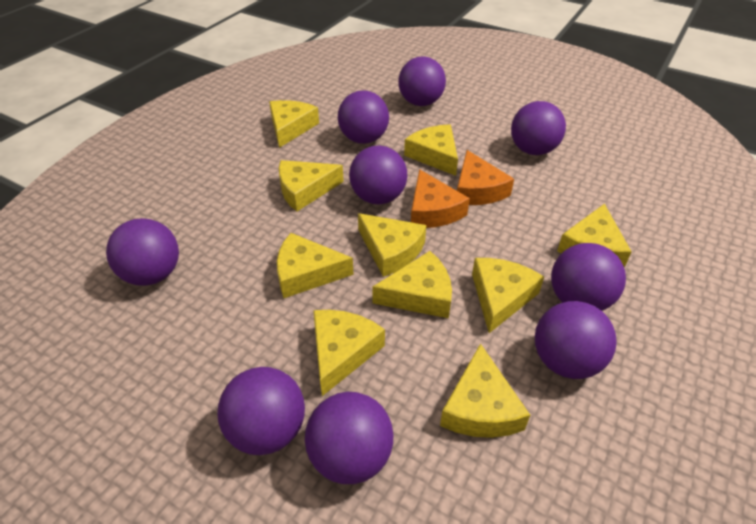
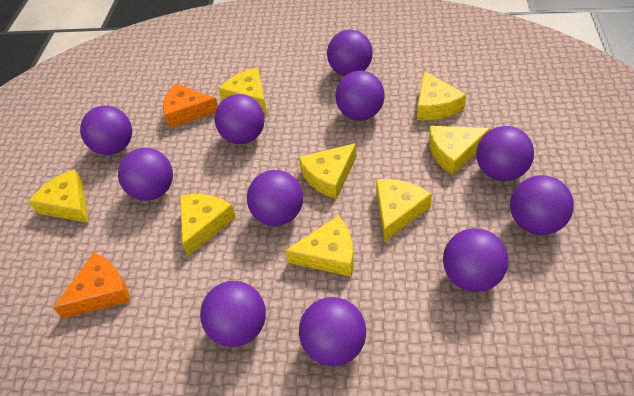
purple ball: [106,218,179,286] [217,367,305,455] [305,392,393,484] [338,91,389,144] [349,145,407,204] [398,56,446,106] [511,101,566,155] [535,301,617,379] [551,243,626,311] = 9 -> [80,106,132,155] [118,148,173,201] [200,281,266,347] [215,94,265,144] [247,170,303,226] [299,297,366,366] [327,30,373,76] [336,71,385,121] [443,228,509,292] [476,126,534,181] [510,175,574,235] = 11
yellow cheese: [269,100,319,148] [277,233,354,298] [279,160,344,211] [313,310,385,396] [358,213,426,277] [372,251,452,318] [404,124,458,176] [440,343,530,438] [472,258,544,333] [557,204,632,268] = 10 -> [28,169,89,223] [180,194,236,256] [219,68,267,113] [285,216,354,277] [299,143,357,199] [376,179,432,242] [417,71,466,120] [429,126,490,175] = 8

